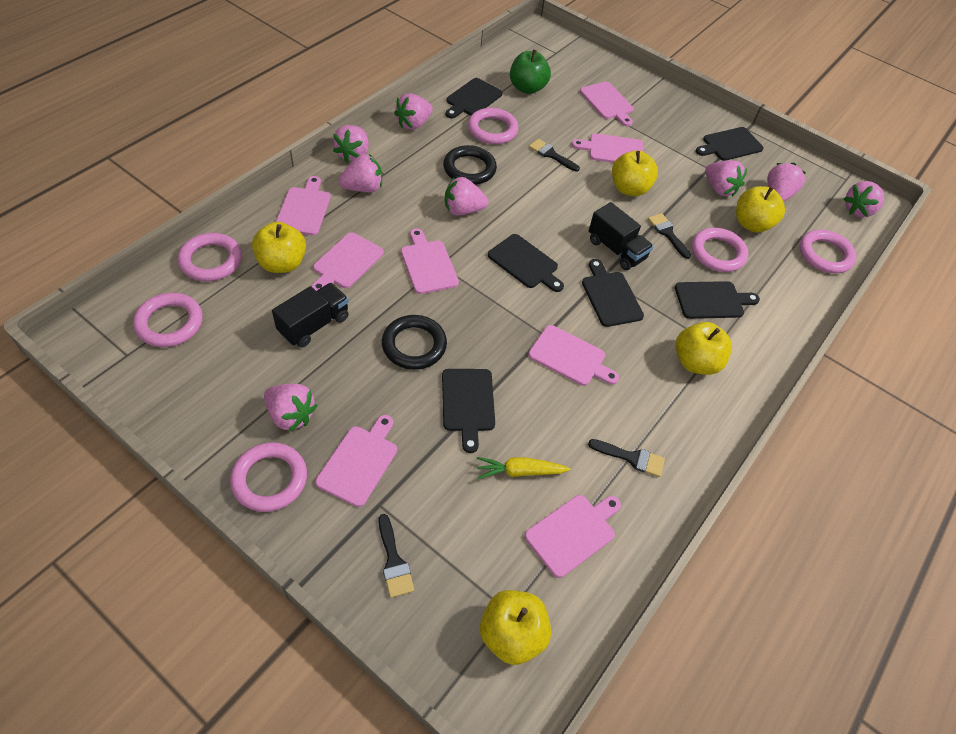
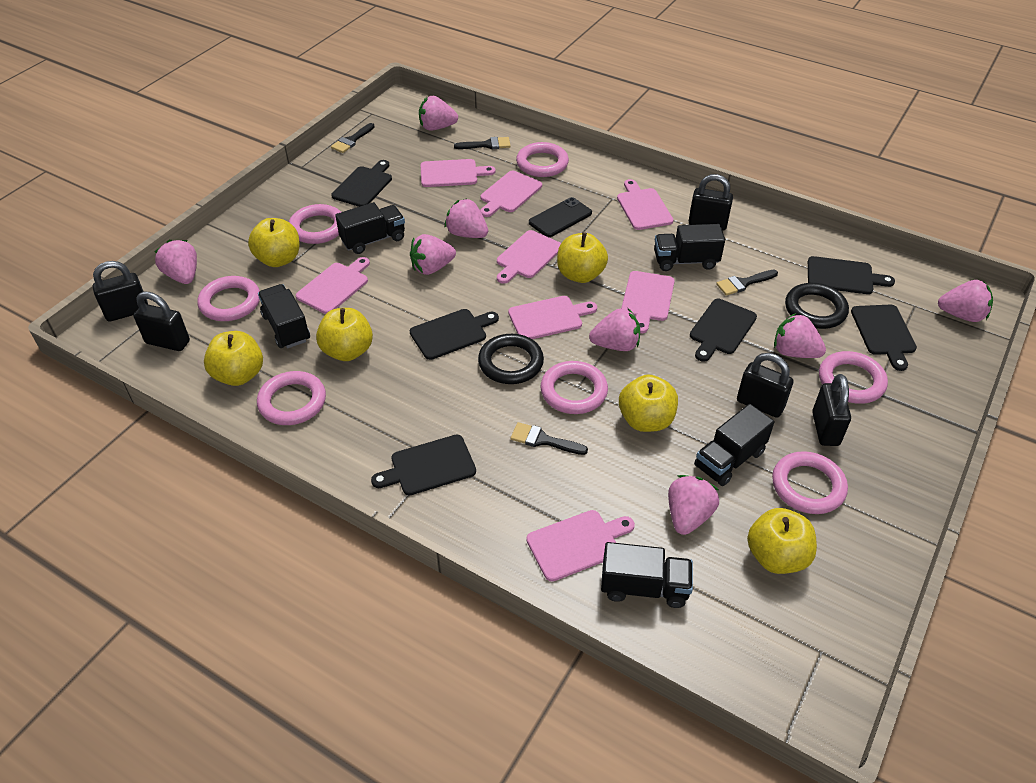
black padlock: none = 0 -> [93,261,148,322] [133,292,190,351] [689,174,733,231] [737,353,793,418] [812,374,851,446] = 5
black phone: none = 0 -> [529,197,592,237] = 1
black truck: [272,283,349,347] [589,202,653,270] = 2 -> [258,284,310,348] [335,202,405,254] [601,542,693,608] [654,224,725,271] [694,404,774,486] = 5
green apple: [510,49,551,94] = 1 -> none = 0
pink ring: [133,293,203,347] [178,233,242,281] [230,442,307,512] [468,108,519,144] [692,228,749,272] [800,230,857,273] = 6 -> [198,276,260,321] [257,371,326,425] [289,204,341,244] [516,142,569,177] [541,361,608,414] [772,451,848,514] [819,351,888,404] = 7
yellow apple: [252,222,306,273] [480,590,551,665] [612,150,658,196] [675,322,732,375] [736,186,785,233] = 5 -> [204,331,263,386] [248,218,300,267] [316,308,373,361] [557,232,608,283] [619,375,678,432] [747,508,817,574] = 6
yellow carrot: [477,457,570,479] = 1 -> none = 0

